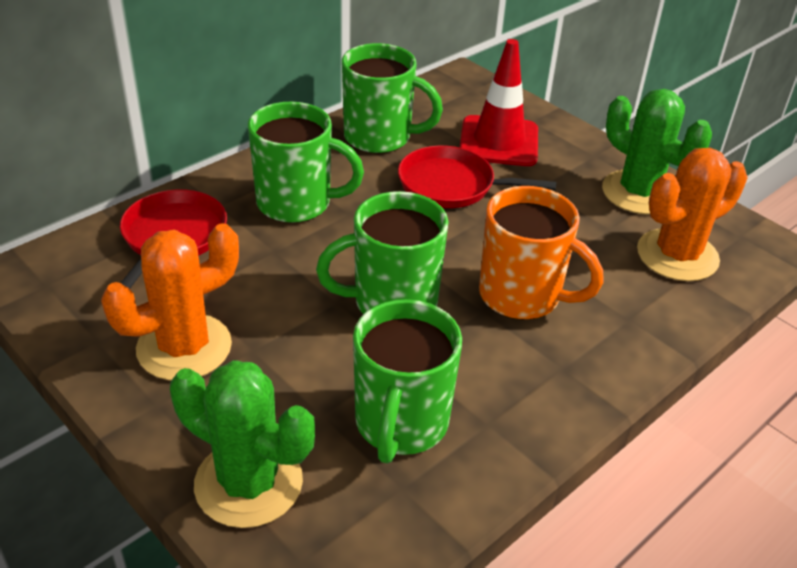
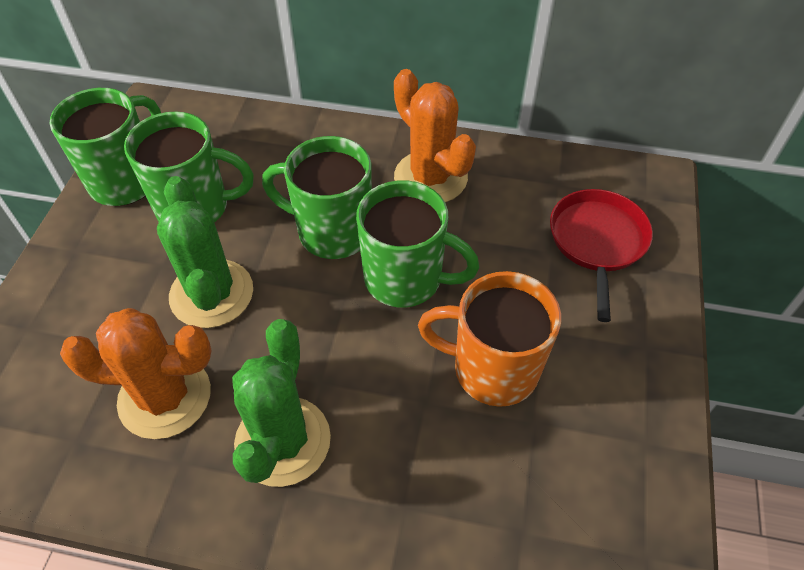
red pan: [120,189,227,288] [398,146,557,208] = 2 -> [550,189,653,322] = 1
red traffic cone: [460,39,538,166] = 1 -> none = 0

